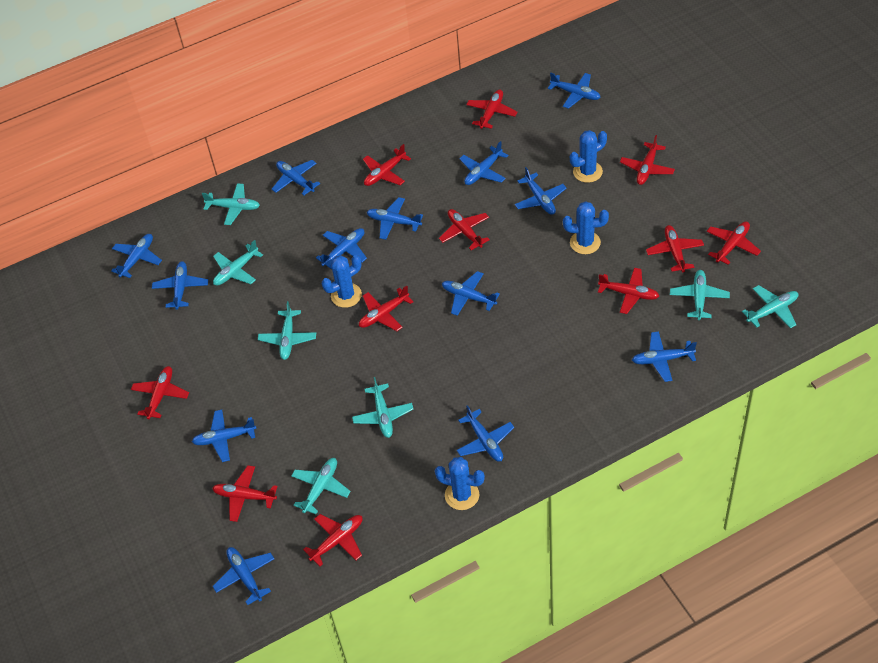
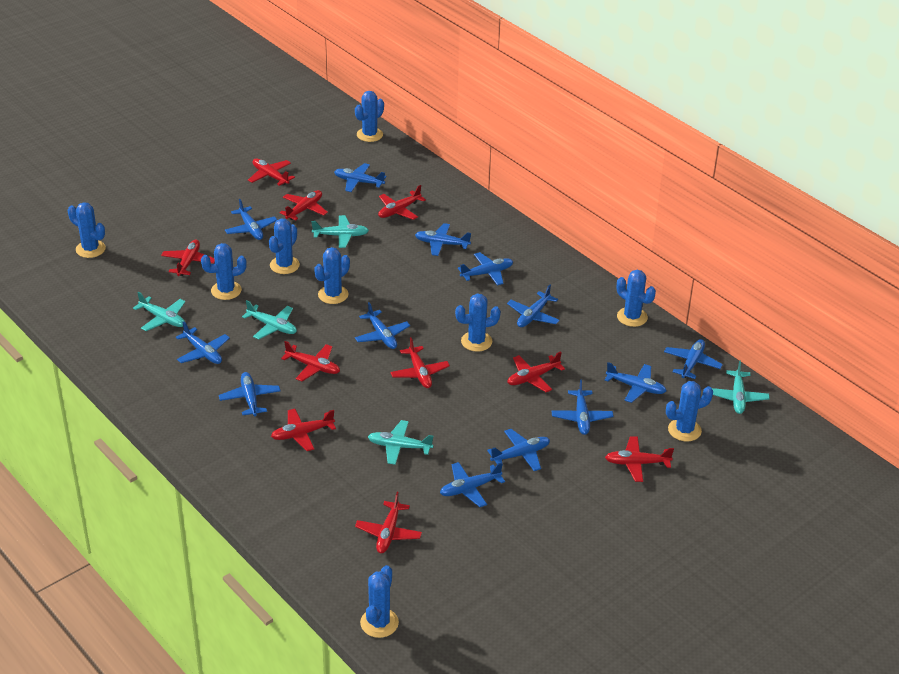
blue cactus: [322,255,362,308] [435,457,485,510] [563,201,609,254] [570,130,607,183] = 4 -> [68,202,106,258] [201,243,247,300] [269,218,300,274] [314,247,350,304] [355,91,384,142] [360,565,399,638] [455,294,501,352] [617,270,656,327] [666,381,713,442] = 9
red plane: [131,366,189,419] [212,465,277,522] [303,514,362,566] [359,286,413,331] [363,144,411,186] [439,209,490,250] [466,90,517,129] [598,268,659,314] [620,135,675,185] [646,225,704,272] [707,221,761,265] = 11 -> [161,240,215,276] [248,159,295,186] [271,409,336,451] [279,190,328,220] [281,341,340,381] [355,492,422,553] [378,185,426,220] [391,337,450,388] [507,351,565,392] [605,436,674,482] = 10
turquoise plane: [202,183,260,225] [213,240,263,286] [258,301,316,360] [291,458,351,514] [352,377,413,438] [670,270,730,320] [742,285,798,329] = 7 -> [133,292,185,331] [242,300,297,340] [311,215,369,248] [368,420,434,465] [712,360,770,414] = 5

